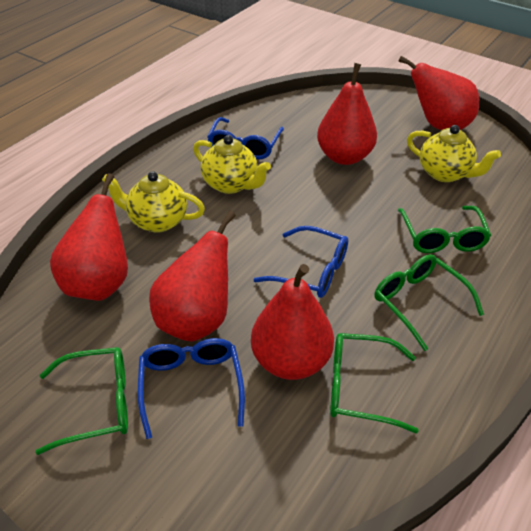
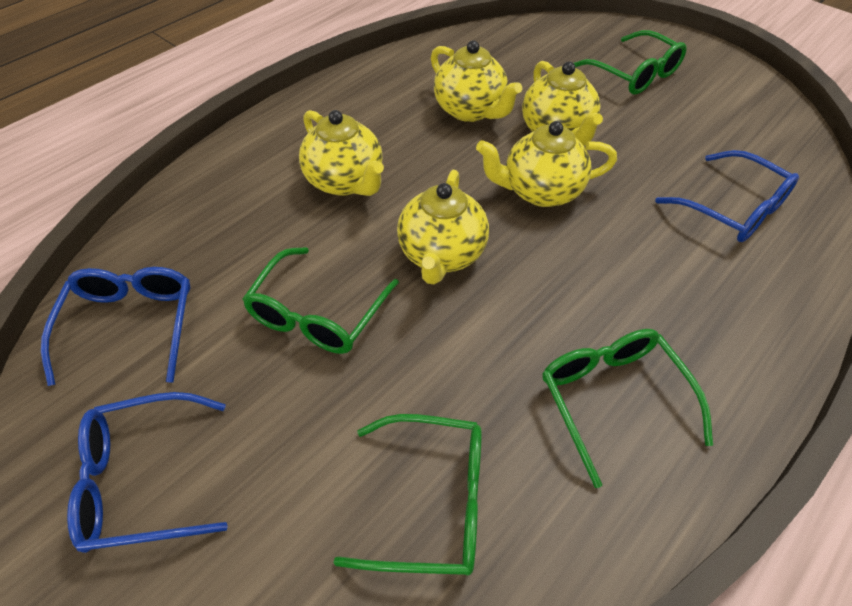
red pear: [50,173,128,301] [149,211,236,342] [251,264,334,380] [317,63,377,165] [398,56,479,130] = 5 -> none = 0
yellow teapot: [102,171,205,233] [193,135,271,194] [407,125,501,182] = 3 -> [299,110,384,196] [397,170,489,284] [431,40,522,122] [476,121,617,207] [522,61,603,146] = 5

